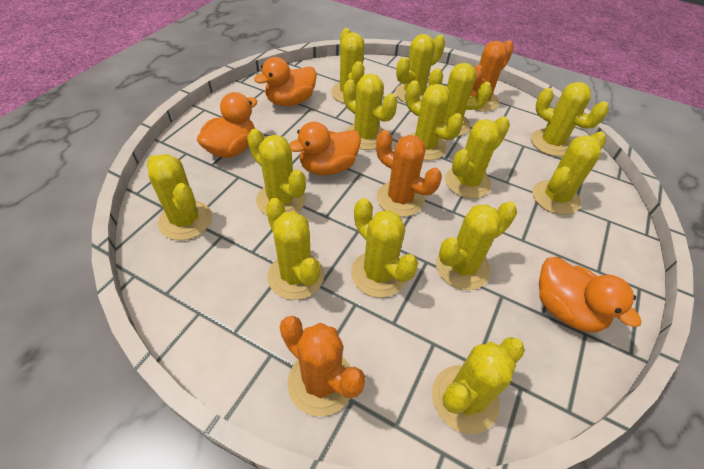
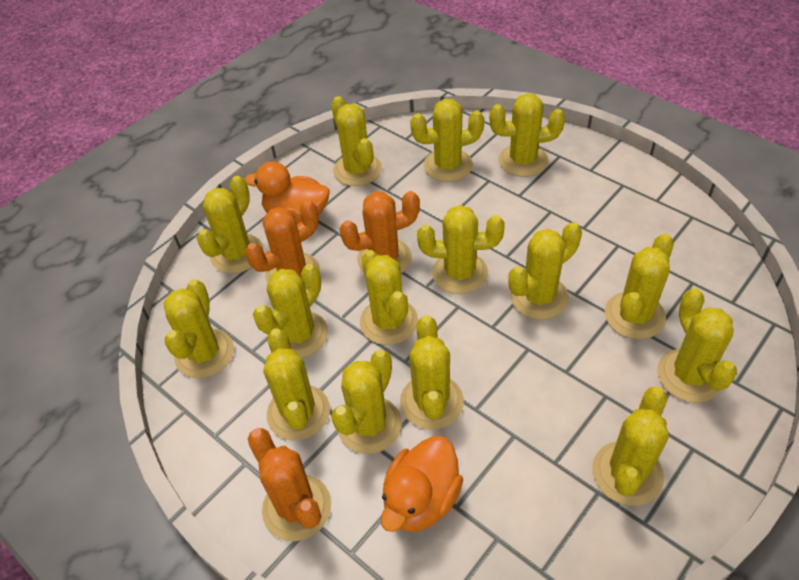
orange duck: [197,92,257,158] [254,57,317,106] [289,122,361,175] [539,256,641,332] = 4 -> [245,161,329,224] [381,436,463,532] = 2
yellow cactus: [147,154,212,240] [247,129,306,215] [266,198,324,300] [331,28,365,104] [343,74,398,150] [351,198,418,298] [395,34,445,103] [406,80,463,160] [428,63,492,137] [432,337,525,434] [436,201,517,290] [445,116,510,199] [531,82,609,156] [532,132,606,215] = 14 -> [163,279,234,378] [196,176,263,273] [253,264,328,358] [263,328,330,441] [331,96,382,186] [331,350,402,454] [360,250,418,345] [400,315,464,430] [410,99,484,182] [417,205,505,294] [489,93,565,177] [508,222,582,320] [592,387,669,506] [605,234,674,339] [657,288,737,403] = 15

